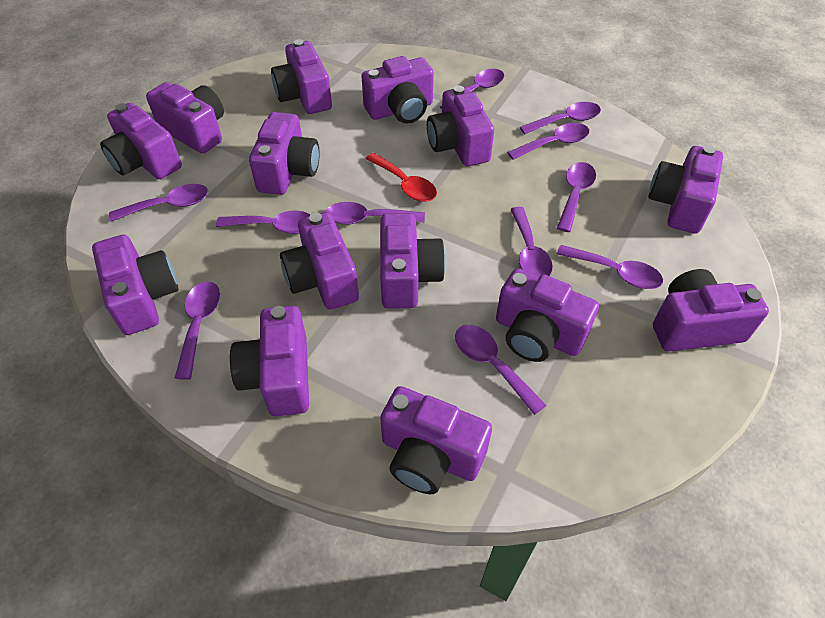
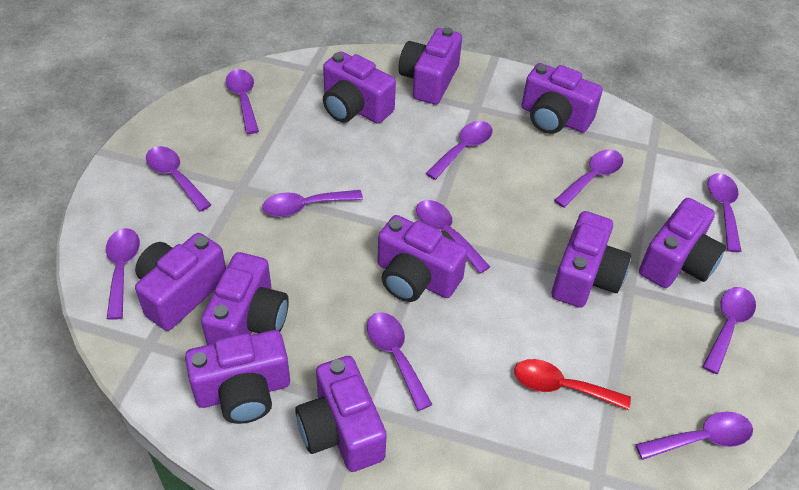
purple camera: [92,235,178,335] [100,103,182,179] [146,82,224,154] [230,305,309,416] [249,112,320,195] [271,39,332,114] [280,212,359,310] [361,56,434,124] [380,213,446,309] [380,386,492,494] [427,85,494,166] [496,268,599,362] [648,145,723,234] [653,269,769,352] = 14 -> [135,233,226,331] [185,330,290,424] [201,252,289,345] [295,356,387,472] [323,51,396,124] [377,215,468,302] [399,27,462,104] [522,63,603,134] [552,211,631,308] [639,198,726,288] = 10

